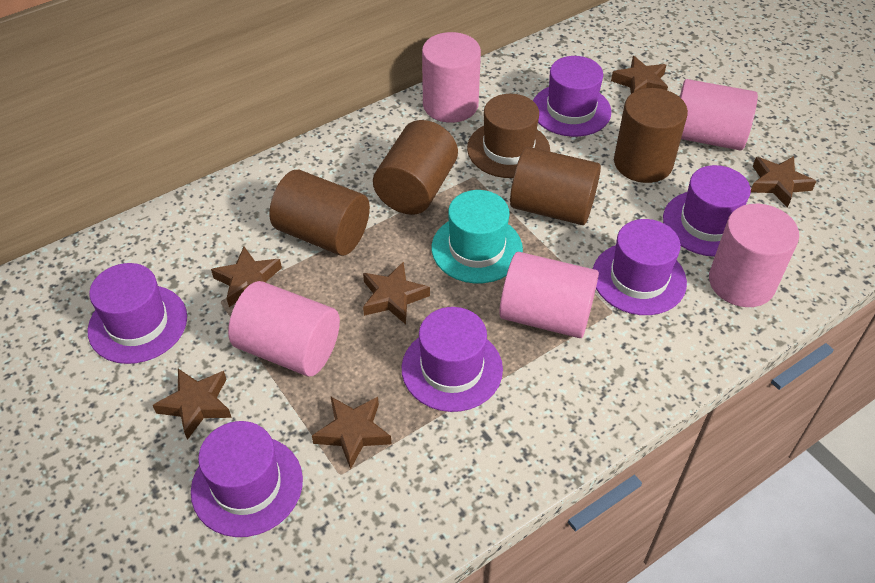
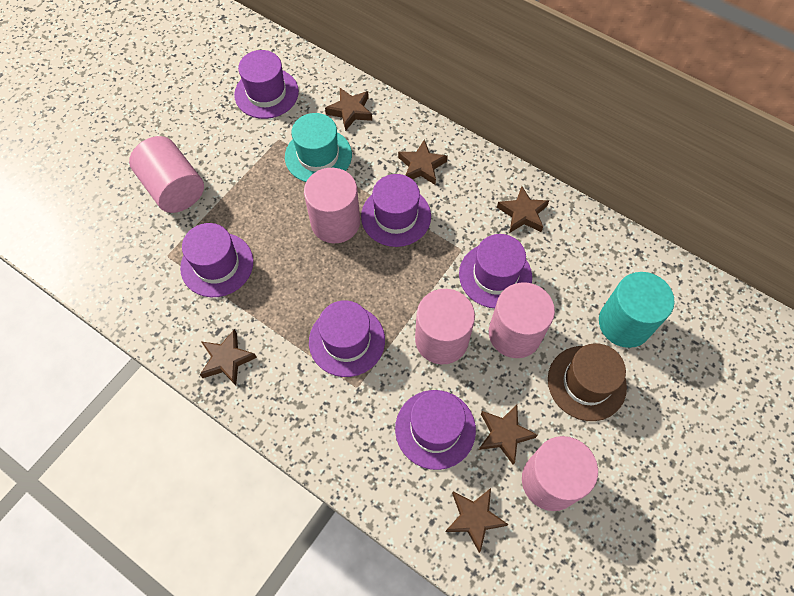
brown cylinder: [270,170,370,256] [373,120,458,215] [510,147,601,225] [614,88,688,183] = 4 -> none = 0
turquoise cylinder: none = 0 -> [599,272,674,348] = 1

